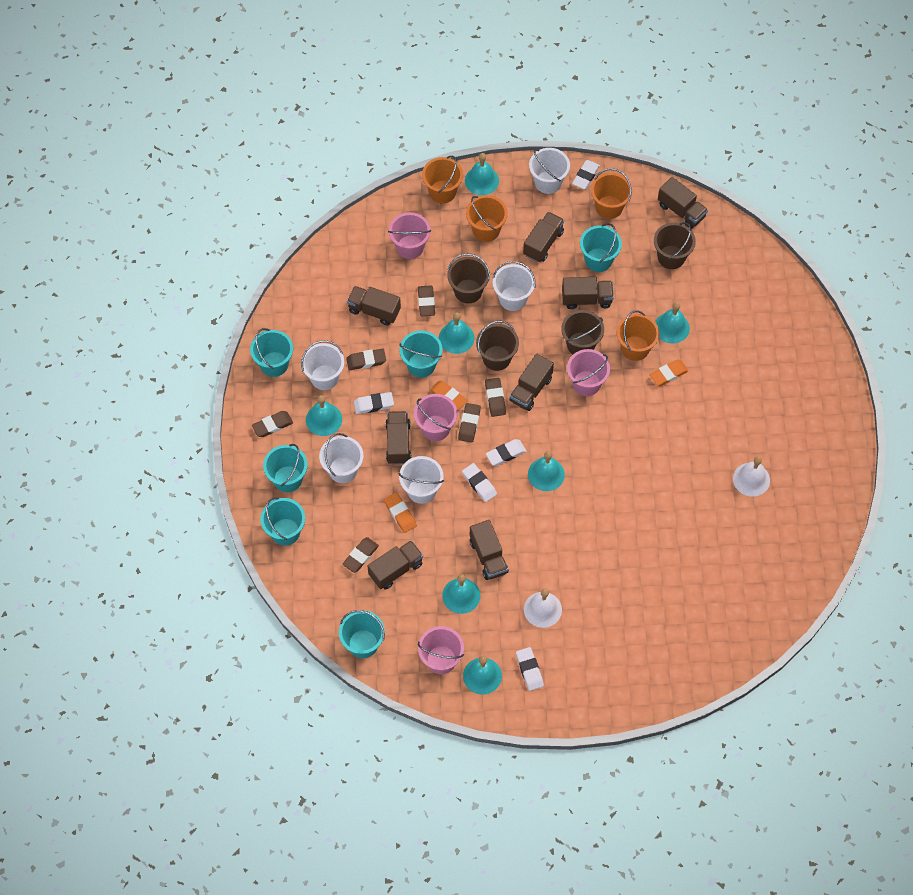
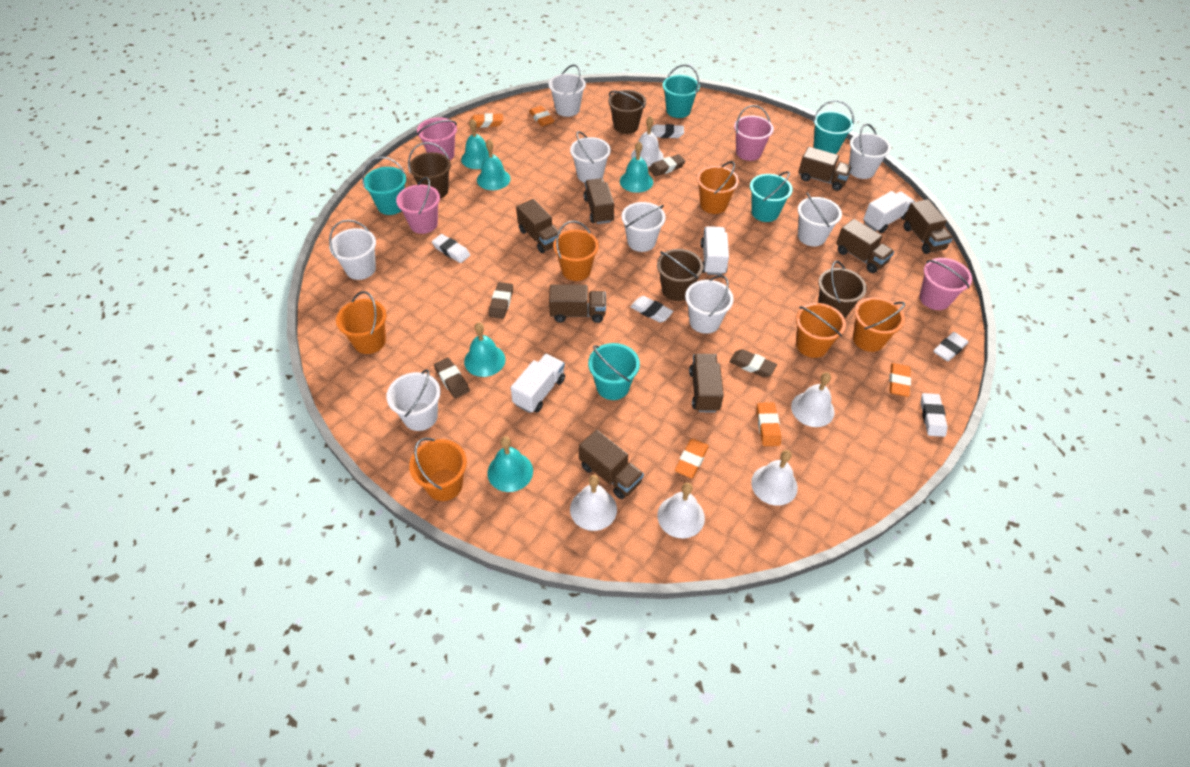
brown eraser: [252,411,293,437] [342,537,379,573] [346,348,386,370] [418,285,435,316] [458,403,481,443] [485,378,506,417] = 6 -> [434,357,470,398] [489,282,513,319] [649,154,686,177] [729,349,777,377] = 4
orange bucket: [422,156,463,203] [466,195,508,242] [591,168,632,219] [616,310,659,361] = 4 -> [336,291,386,354] [409,438,467,501] [553,221,599,281] [697,161,739,214] [796,303,846,358] [853,297,905,352] = 6
orange eraser: [384,492,417,533] [430,381,468,410] [650,359,688,386] = 3 -> [470,113,503,128] [529,106,555,126] [675,439,709,478] [756,403,781,446] [889,363,911,397] = 5
turquoise bell: [306,395,342,436] [439,312,475,354] [442,574,480,614] [463,656,502,695] [465,153,499,195] [528,451,565,491] [655,302,690,344] = 7 -> [461,119,489,169] [464,322,506,377] [477,139,511,190] [487,436,533,492] [620,142,653,193] = 5
turquoise bucket: [250,328,293,377] [260,497,305,546] [263,444,308,492] [339,610,385,658] [399,331,443,378] [580,223,622,272] = 6 -> [362,157,406,215] [588,343,640,400] [663,65,700,118] [750,171,793,222] [813,100,854,154] = 5
white bell: [524,588,562,628] [733,456,770,497] = 2 -> [570,475,617,531] [631,116,664,166] [657,483,705,538] [751,450,798,506] [791,372,835,427] = 5
white bucket: [301,340,344,390] [319,433,363,483] [399,456,444,504] [492,261,536,311] [529,148,570,194] = 5 -> [329,220,376,280] [386,369,441,431] [549,64,586,117] [570,131,611,183] [622,202,666,252] [685,275,734,334] [798,193,842,246] [849,123,891,179] = 8
white truck: none = 0 -> [511,354,565,413] [700,226,729,275] [863,191,915,233] = 3

